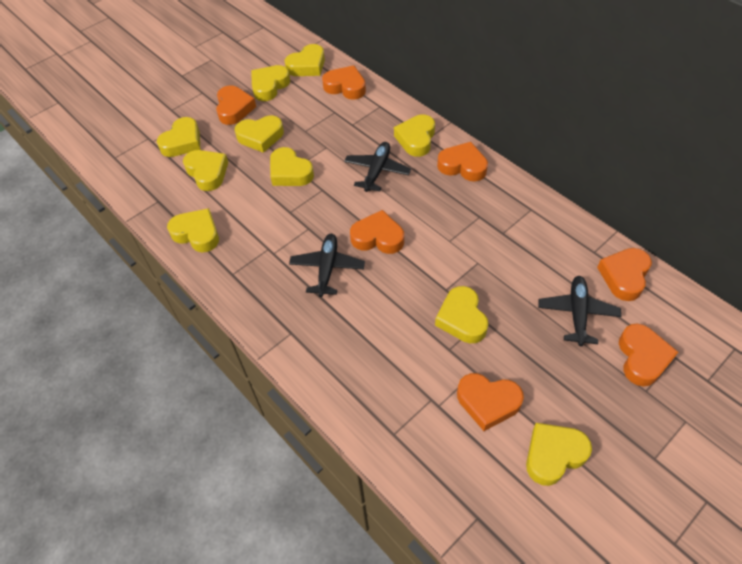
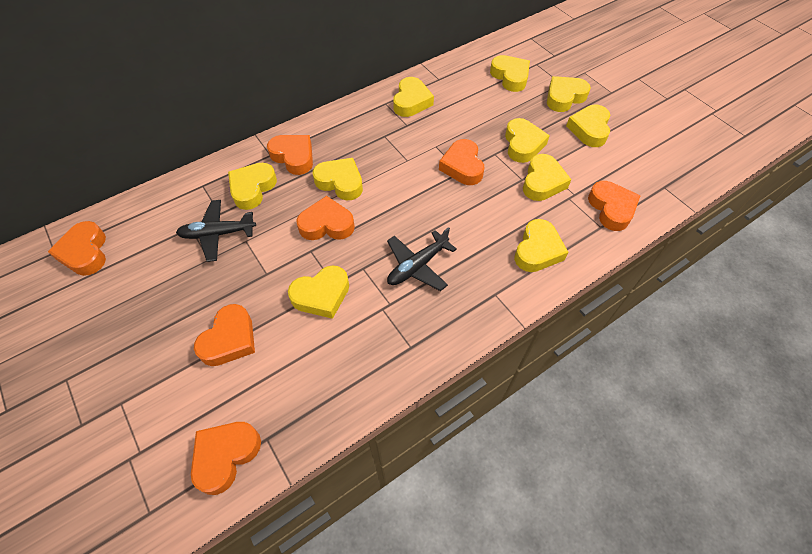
black plane: [289,234,365,297] [344,142,411,192] [538,276,621,346] = 3 -> [176,200,256,262] [387,227,457,291] = 2

